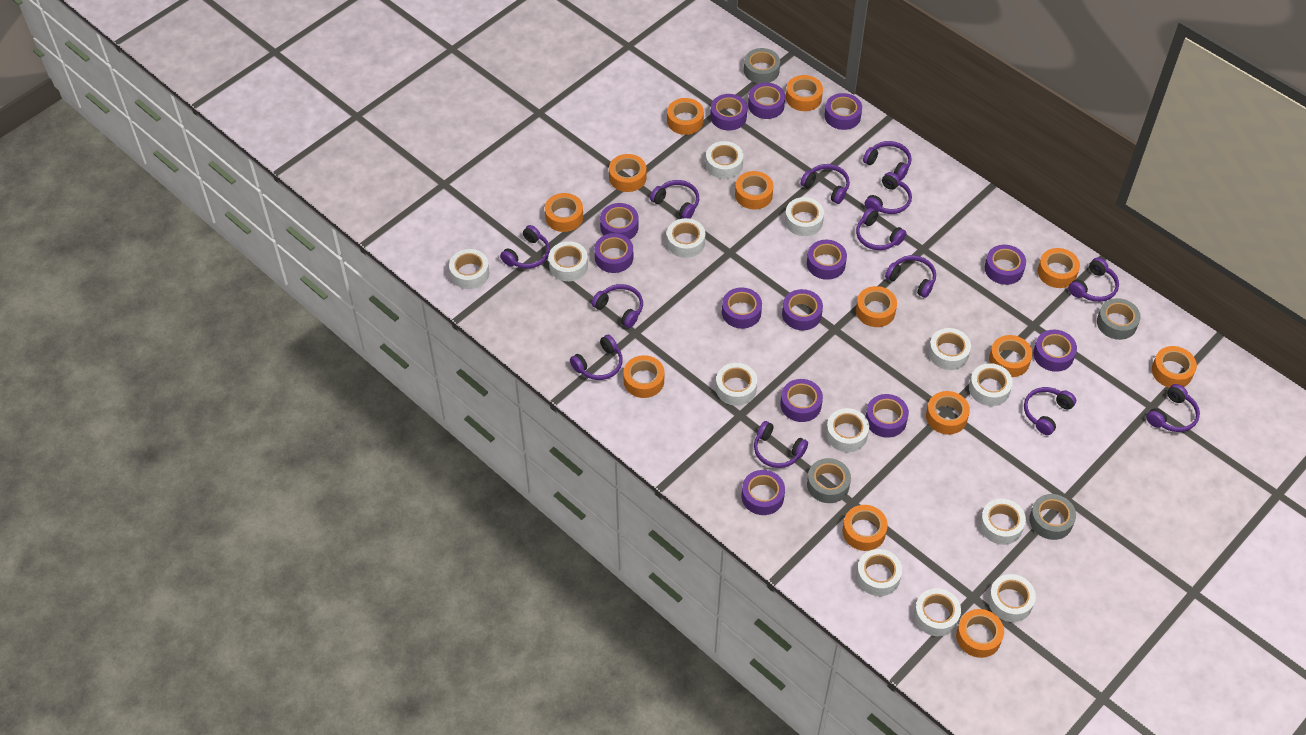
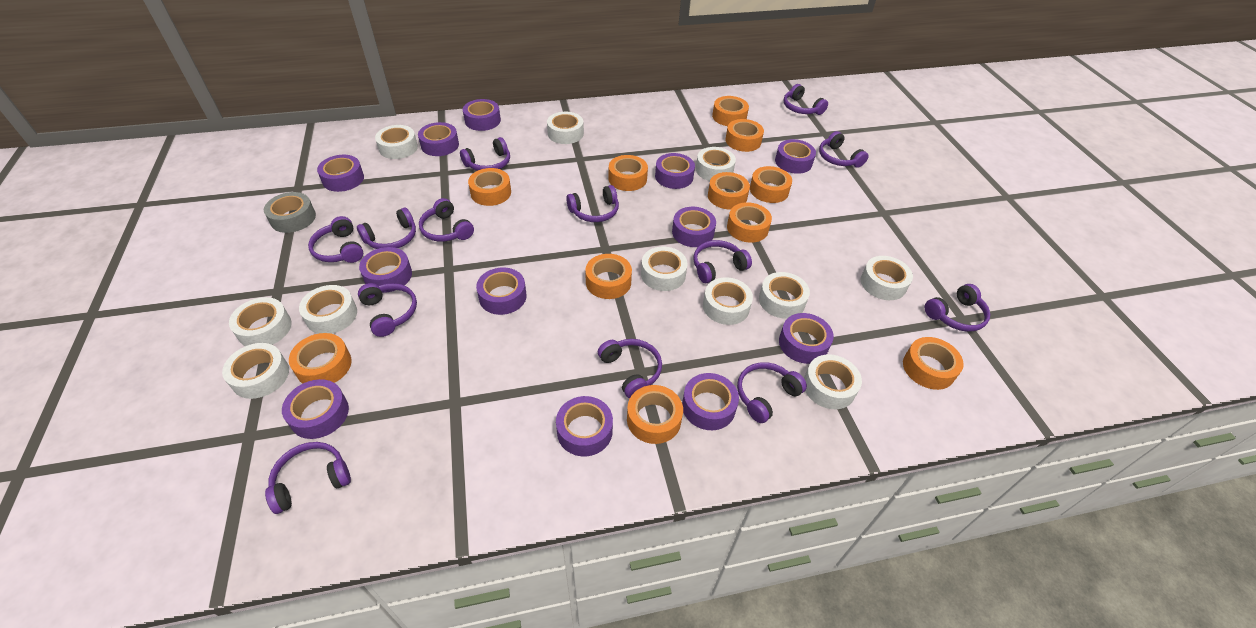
grey tape: [744,48,780,84] [807,458,851,503] [1029,494,1076,540] [1097,298,1141,340] = 4 -> [264,192,316,233] = 1
orange tape: [545,193,583,232] [609,154,646,192] [623,355,664,398] [667,98,704,135] [735,171,774,209] [786,75,823,111] [842,505,888,551] [856,286,897,327] [926,391,970,435] [956,609,1004,658] [989,335,1033,377] [1038,248,1080,288] [1152,346,1197,388] = 13 -> [289,333,352,384] [468,168,511,206] [585,254,632,299] [609,155,648,191] [627,385,683,444] [708,172,750,209] [712,96,749,126] [725,119,764,152] [727,202,772,243] [750,166,792,203] [903,337,964,390] = 11
purple tape: [594,233,633,273] [600,203,639,239] [710,94,747,130] [722,287,762,329] [742,470,785,515] [748,83,785,119] [780,379,823,422] [782,289,823,330] [807,240,847,280] [825,93,862,130] [866,394,909,438] [984,245,1026,285] [1033,330,1077,372] = 13 -> [282,379,349,439] [317,155,364,192] [359,247,412,293] [418,122,459,156] [463,99,501,131] [476,268,527,315] [556,396,613,456] [655,153,695,189] [672,207,716,247] [682,373,739,430] [775,139,816,174] [779,313,834,364] = 12
white tape: [449,249,489,289] [549,241,588,281] [667,218,705,258] [706,141,743,179] [716,363,757,406] [785,197,824,236] [826,408,869,452] [856,549,902,596] [914,588,961,636] [928,328,971,370] [969,363,1013,406] [980,499,1026,545] [988,574,1036,622] = 13 -> [222,343,289,399] [229,297,292,346] [299,285,357,334] [375,125,418,159] [547,112,584,144] [641,247,688,291] [696,147,736,181] [703,277,753,325] [759,272,810,319] [804,354,862,409] [860,256,913,300] = 11

